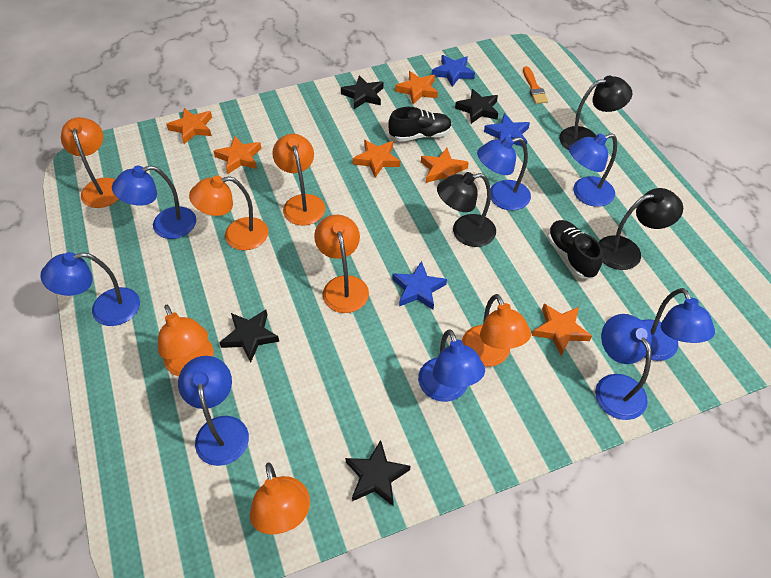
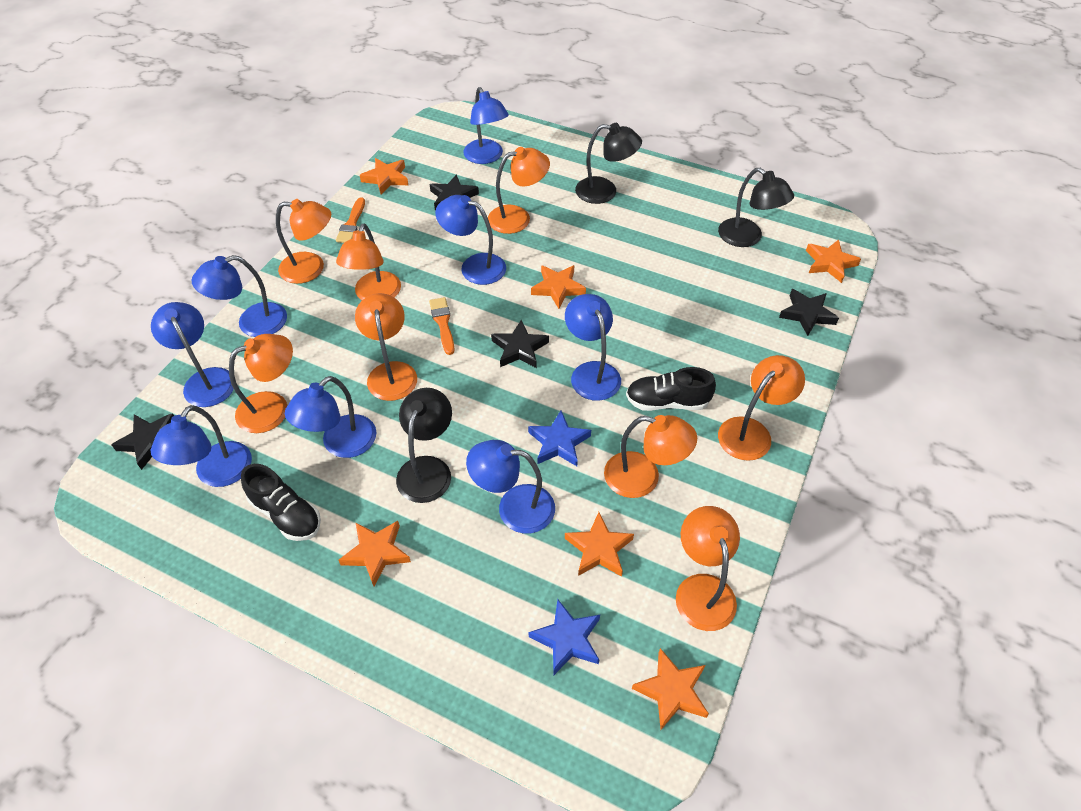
blue star: [392,261,447,309] [432,55,475,87] [484,113,530,146] = 3 -> [528,411,591,466] [529,599,600,675] = 2
orange brush: [523,66,548,104] = 1 -> [336,197,365,243] [429,297,454,355] = 2
orange lamp: [61,117,119,208] [158,305,213,377] [189,175,268,250] [250,463,310,534] [272,134,325,226] [314,215,369,313] [462,294,531,367] = 7 -> [229,334,293,433] [276,199,331,284] [336,223,401,300] [355,293,417,401] [488,147,550,234] [604,415,697,498] [676,506,740,631] [718,355,805,461] = 8

